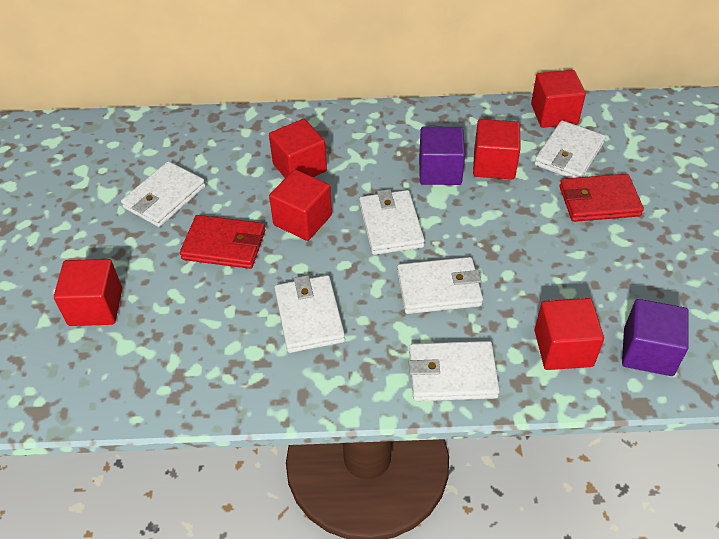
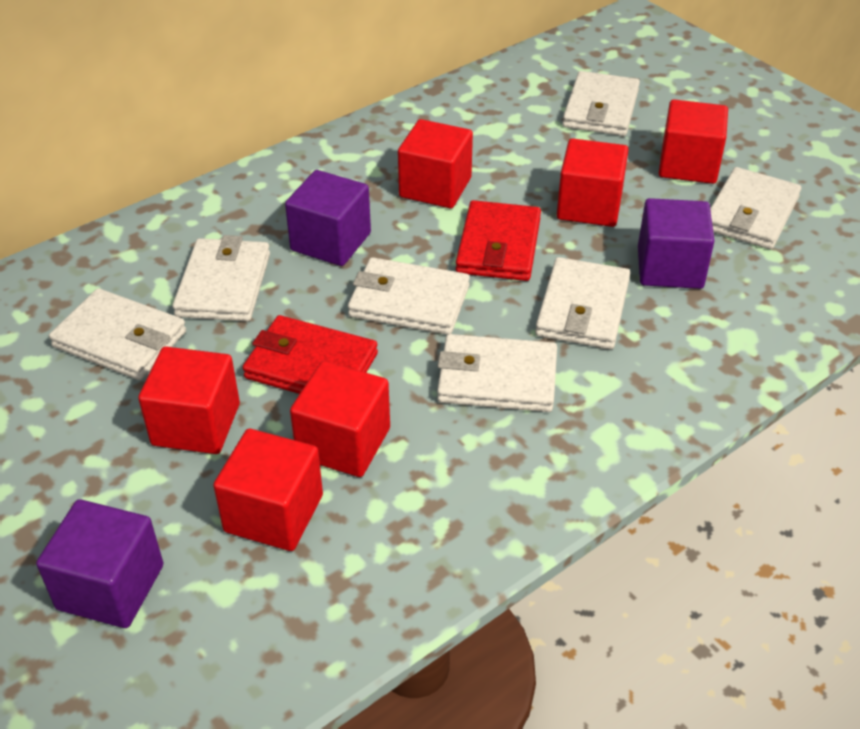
purple cube: [419,127,465,185] [622,299,689,376] = 2 -> [36,499,163,628] [285,170,371,266] [638,198,715,289] = 3
white wallet: [121,161,206,227] [275,275,345,353] [359,189,425,255] [397,257,483,314] [409,341,500,401] [534,120,606,178] = 6 -> [49,288,186,380] [172,235,270,321] [348,257,470,335] [437,334,557,412] [535,257,630,349] [562,71,640,136] [710,167,801,249] = 7

